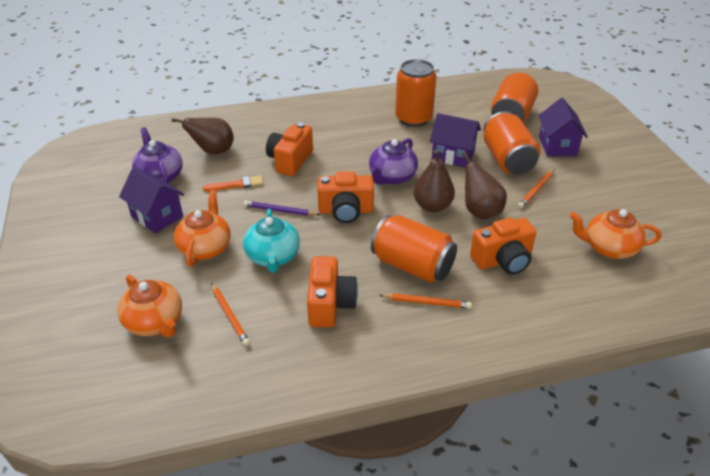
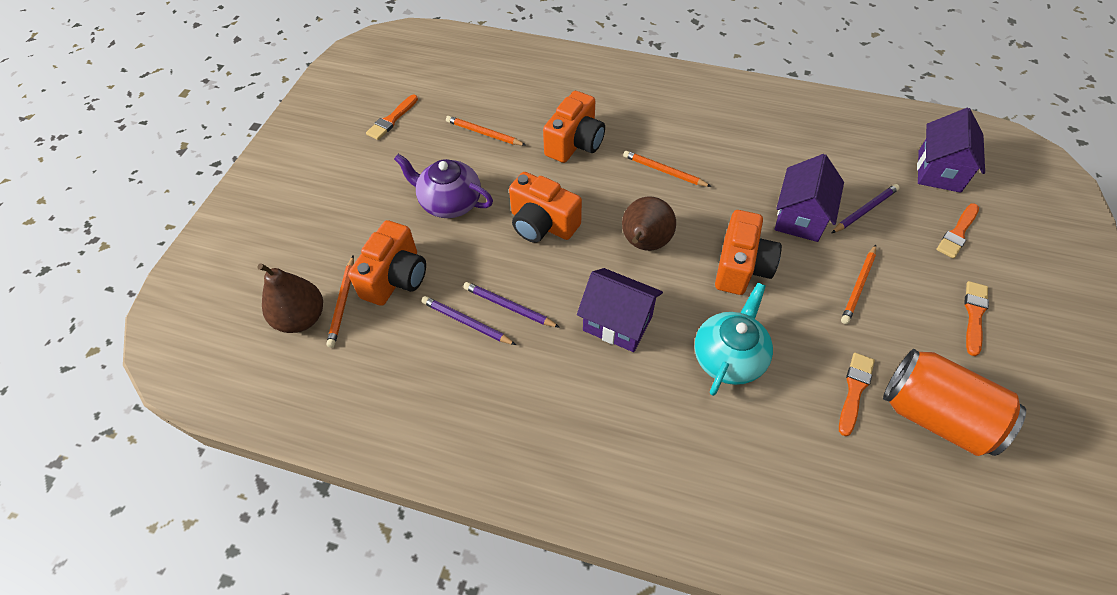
brown pear: [172,118,234,155] [413,150,455,212] [462,152,507,220] = 3 -> [257,263,323,333] [622,196,676,251] = 2
orange brush: [203,175,263,191] = 1 -> [366,95,418,140] [839,353,875,436] [936,204,979,259] [964,281,989,356] = 4
orange can: [371,215,457,283] [395,59,437,127] [483,112,540,175] [491,73,538,123] = 4 -> [883,349,1026,456] = 1
orange pencil: [211,283,250,346] [379,293,472,309] [518,169,554,208] = 3 -> [326,256,354,348] [446,116,526,146] [623,150,712,187] [841,245,876,324] = 4
orange teapot: [117,275,182,337] [174,190,231,266] [569,209,661,259] = 3 -> none = 0
purple pencil: [243,201,320,216] = 1 -> [421,296,516,345] [463,282,560,328] [832,184,900,233] = 3
purple teapot: [132,127,183,184] [369,138,418,185] = 2 -> [394,154,493,218] = 1

